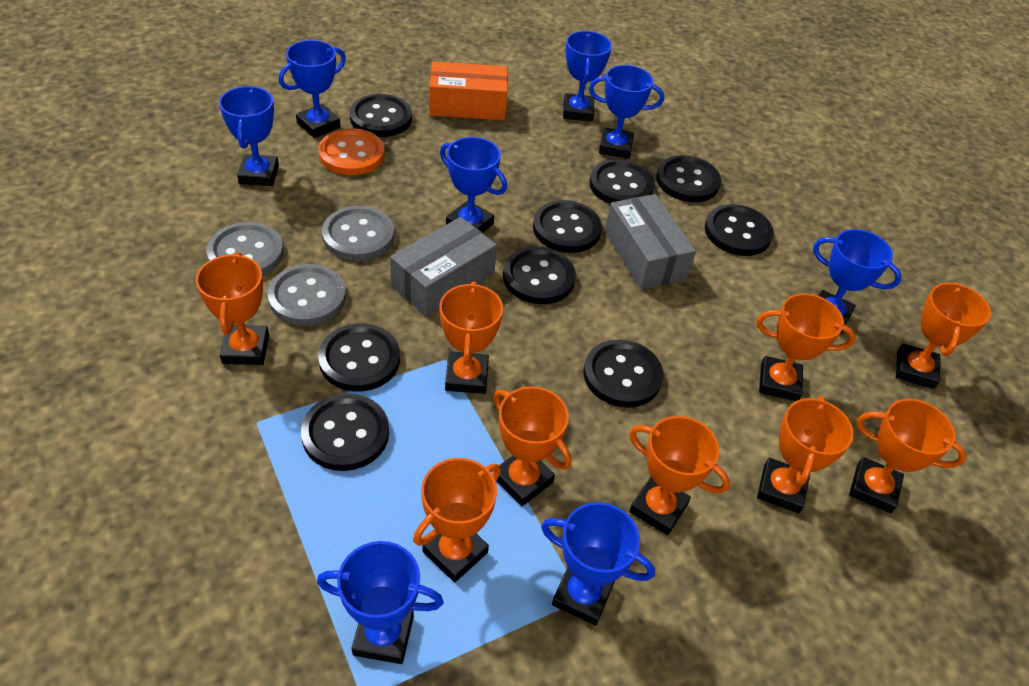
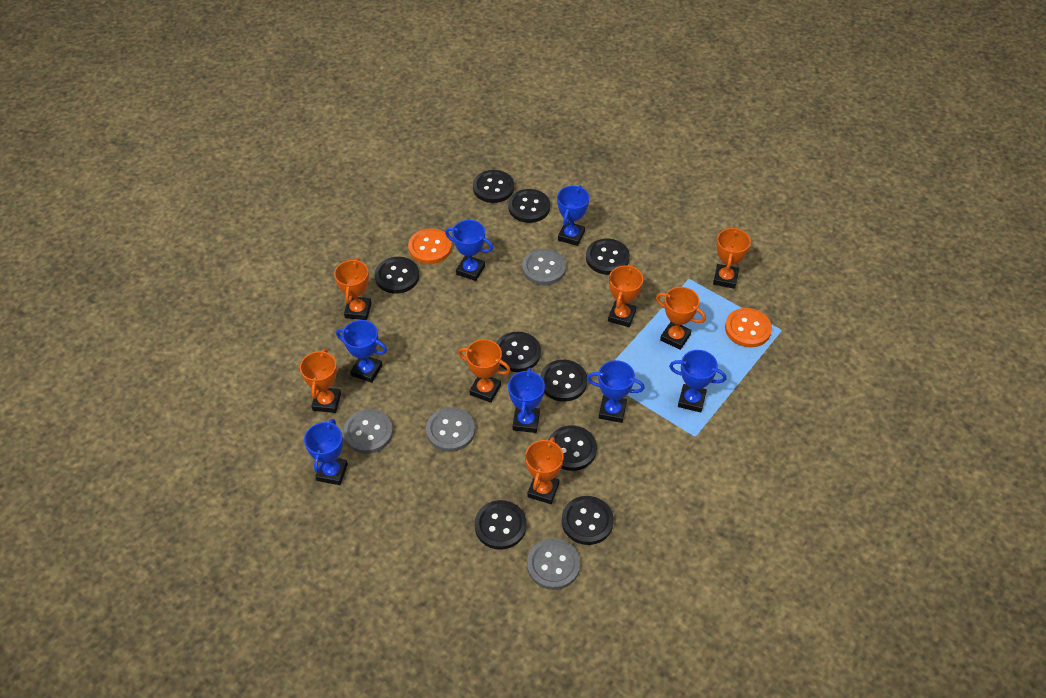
blue trophy: [219,86,279,186] [279,40,346,138] [317,541,444,664] [440,137,507,233] [541,502,655,626] [563,31,612,122] [589,65,664,159] [813,229,902,334] = 8 -> [304,419,348,485] [336,320,387,383] [445,220,493,281] [508,368,545,433] [557,185,589,246] [587,360,645,423] [669,350,726,413] = 7
grey box: [390,217,497,316] [605,194,696,290] = 2 -> none = 0
grey button: [207,222,284,276] [267,264,346,326] [322,206,394,261] = 3 -> [343,409,393,454] [426,407,475,452] [522,249,566,285] [527,538,580,590] = 4
orange box: [429,61,508,120] = 1 -> none = 0
orange button: [318,128,385,175] = 1 -> [408,228,452,264] [725,308,772,347] = 2
orange trophy: [196,252,269,365] [413,458,501,582] [439,281,503,394] [493,386,571,506] [629,416,730,535] [757,294,856,401] [757,396,854,513] [849,399,967,513] [896,282,991,389] = 9 -> [300,349,341,413] [334,258,372,320] [458,339,510,403] [525,437,564,504] [608,265,643,327] [656,287,706,350] [713,227,751,289] = 7

